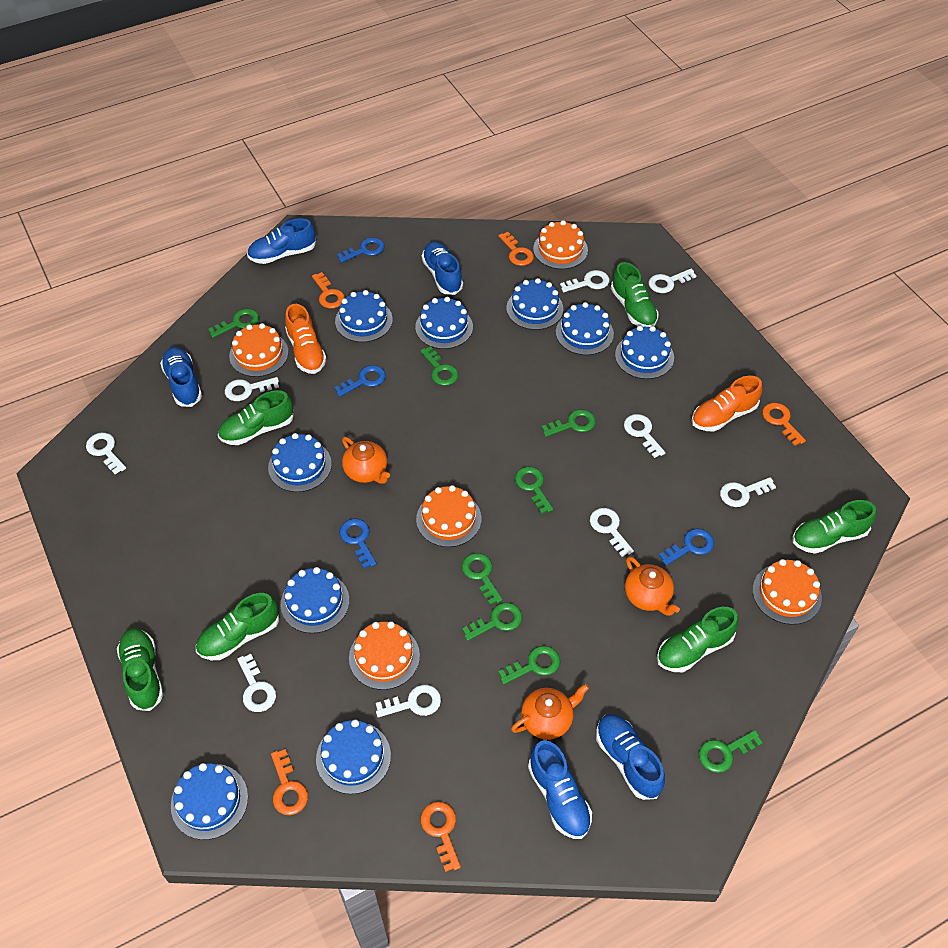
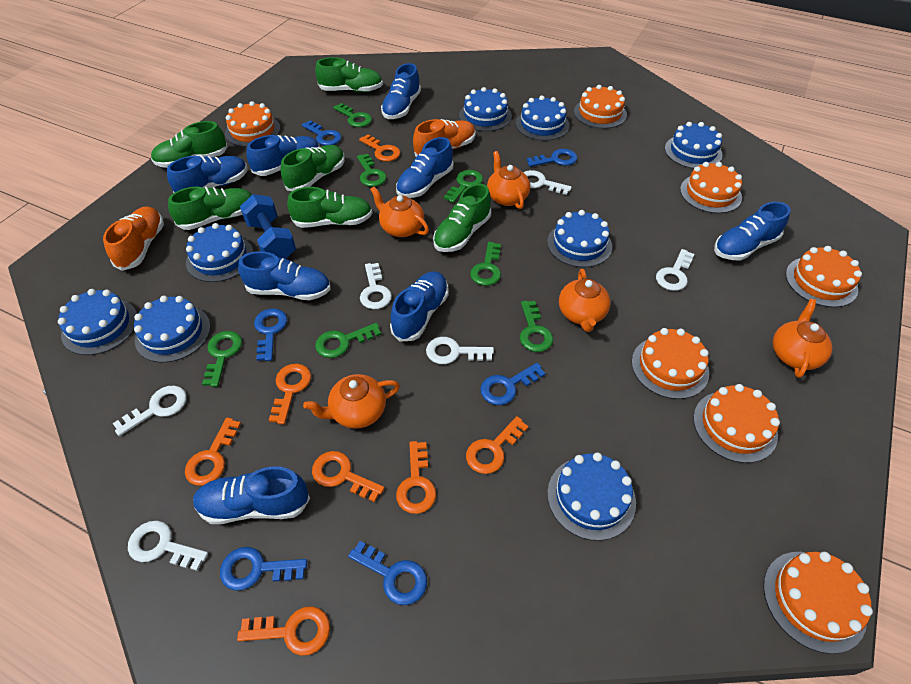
blue cake: [171,763,248,840] [268,433,332,492] [281,567,349,633] [316,719,391,794] [335,290,393,342] [415,297,473,349] [507,278,563,330] [556,302,614,355] [615,326,674,379] = 9 -> [58,289,137,355] [134,296,211,363] [186,223,253,282] [459,87,512,131] [516,96,570,141] [547,210,612,267] [547,453,636,541] [665,122,723,169] = 8
blue dumbbell: none = 0 -> [240,194,296,259] = 1
blue key: [334,365,386,397] [337,237,385,263] [339,519,377,569] [659,528,714,566] = 4 -> [220,547,307,591] [254,309,287,361] [302,120,342,146] [348,541,427,605] [480,363,546,405] [527,149,577,167] = 6
blue shoe: [160,347,202,407] [247,218,316,264] [422,241,463,295] [528,740,592,839] [596,714,665,800] = 5 -> [167,156,248,193] [193,466,310,524] [238,251,331,300] [246,135,320,176] [381,63,421,119] [390,271,449,342] [396,137,453,198] [714,202,791,260] = 8
green key: [208,309,259,338] [420,346,459,386] [462,553,503,605] [462,602,522,641] [498,646,560,685] [515,467,553,514] [542,409,596,437] [699,730,762,773] = 8 -> [202,331,242,387] [315,323,381,358] [333,103,372,127] [357,154,387,187] [444,170,483,203] [470,242,501,286] [520,301,553,352] = 7
orange cake: [229,323,289,377] [349,621,420,690] [416,485,481,547] [533,220,588,269] [752,559,822,625] = 5 -> [225,101,280,147] [574,85,627,129] [632,328,709,399] [680,162,742,213] [693,384,780,463] [763,552,873,654] [786,246,862,307] = 7
orange key: [271,749,308,815] [312,272,345,308] [421,802,461,872] [498,232,534,266] [762,403,806,446] = 5 -> [185,418,241,486] [237,606,330,656] [269,364,311,424] [312,451,384,502] [359,134,400,161] [396,441,436,514] [466,416,529,474] = 7
orange teapot: [342,437,390,484] [511,684,589,740] [625,556,680,616] = 3 -> [303,374,400,429] [370,186,429,237] [487,151,530,209] [559,269,610,332] [773,299,833,378] = 5
white key: [86,432,126,474] [225,377,279,401] [237,654,276,712] [376,685,441,717] [560,270,610,292] [590,508,634,557] [624,414,666,458] [649,269,697,293] [720,477,776,507] = 9 -> [113,386,187,436] [128,521,208,571] [360,263,392,309] [426,337,494,364] [523,170,572,195] [656,249,694,291] = 6

